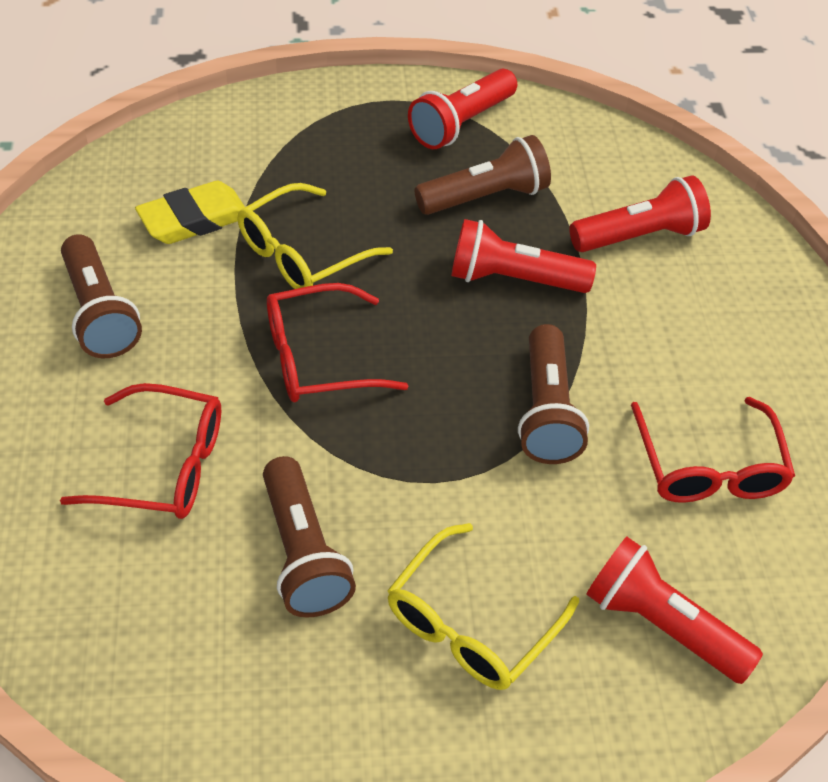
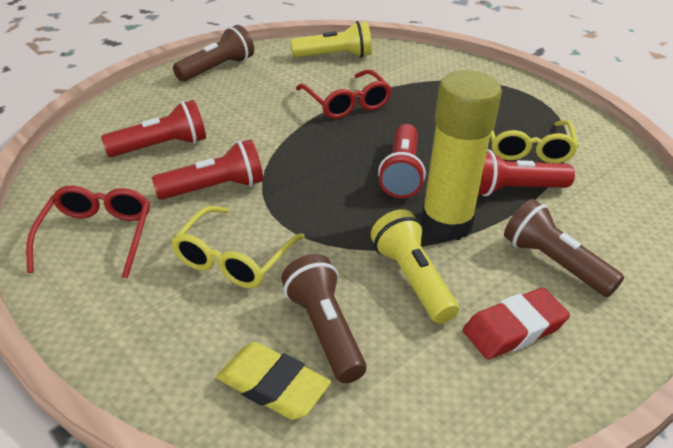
brown flashlight: [61,234,142,358] [263,456,356,618] [415,135,551,215] [518,324,589,464] = 4 -> [173,25,254,82] [281,254,366,383] [504,199,624,297] = 3
red eraser: none = 0 -> [463,288,570,360] = 1
red glasses: [60,383,221,519] [267,283,408,402] [631,397,795,503] = 3 -> [26,186,150,278] [296,70,392,119] = 2
yellow flashlight: none = 0 -> [290,21,372,58] [371,209,459,324] = 2
yellow glue stick: none = 0 -> [421,70,502,241] = 1

